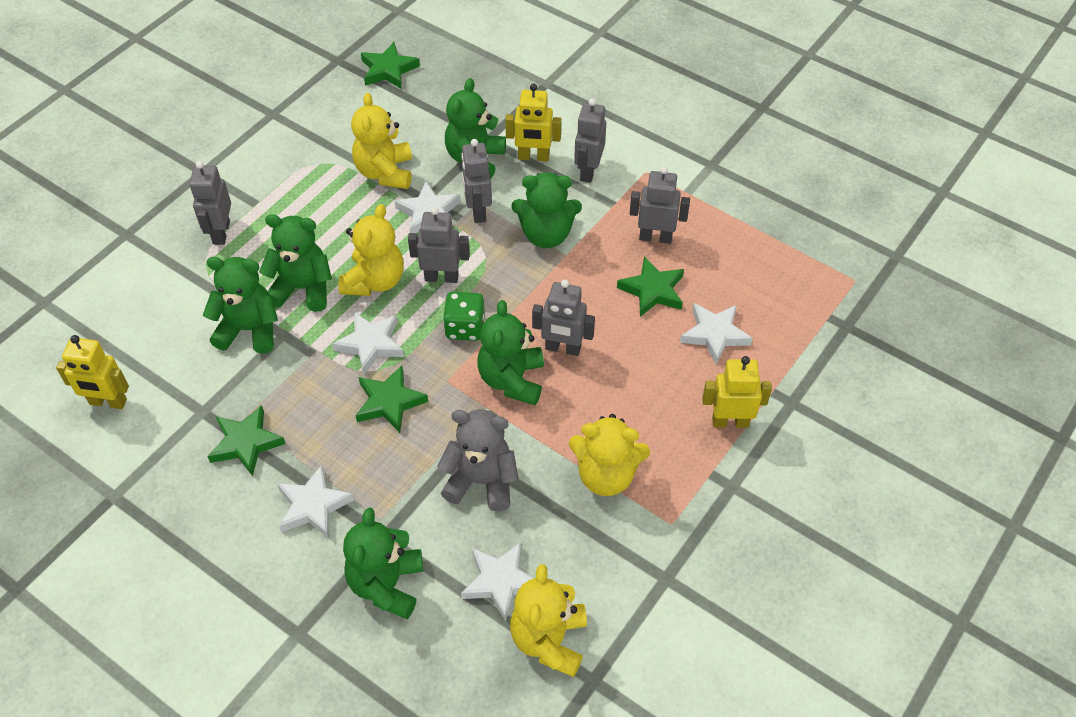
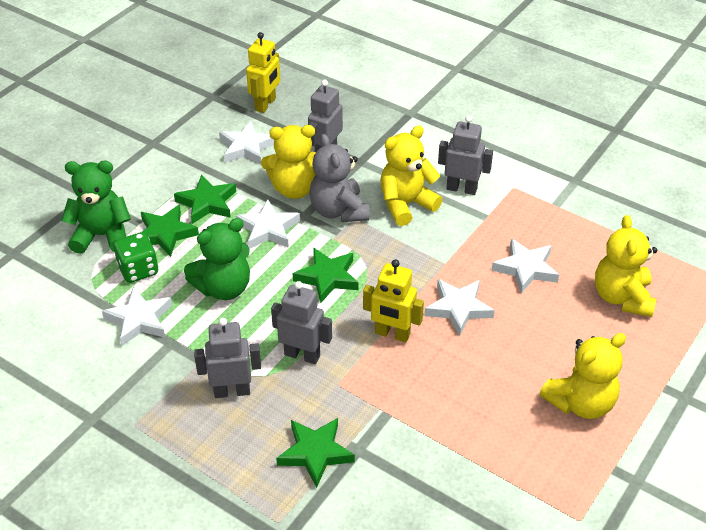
green teddy bear: [203,257,278,354] [259,214,332,312] [343,508,423,619] [445,78,506,179] [477,300,544,405] [512,172,582,248] = 6 -> [61,160,131,254] [184,218,250,300] = 2
grey robot: [189,161,231,245] [408,207,470,283] [461,139,492,223] [532,280,595,356] [574,98,606,183] [630,166,690,244] = 6 -> [194,318,261,398] [271,281,332,364] [308,80,343,152] [438,115,493,195] = 4
yellow robot: [56,335,129,409] [505,84,561,161] [702,356,772,428] = 3 -> [246,32,280,113] [363,259,424,342] = 2

